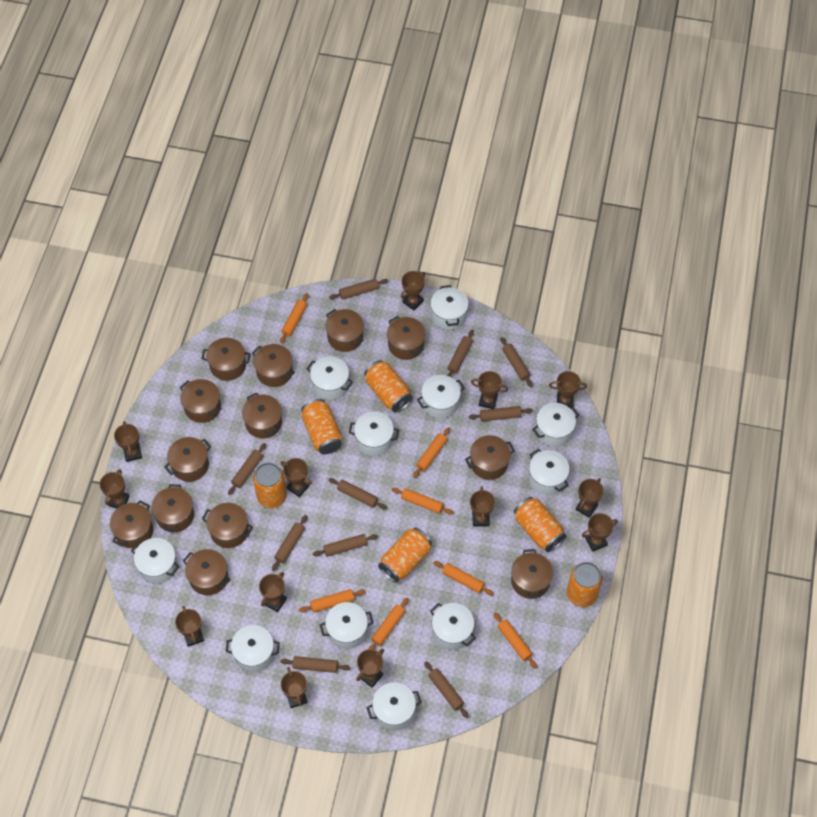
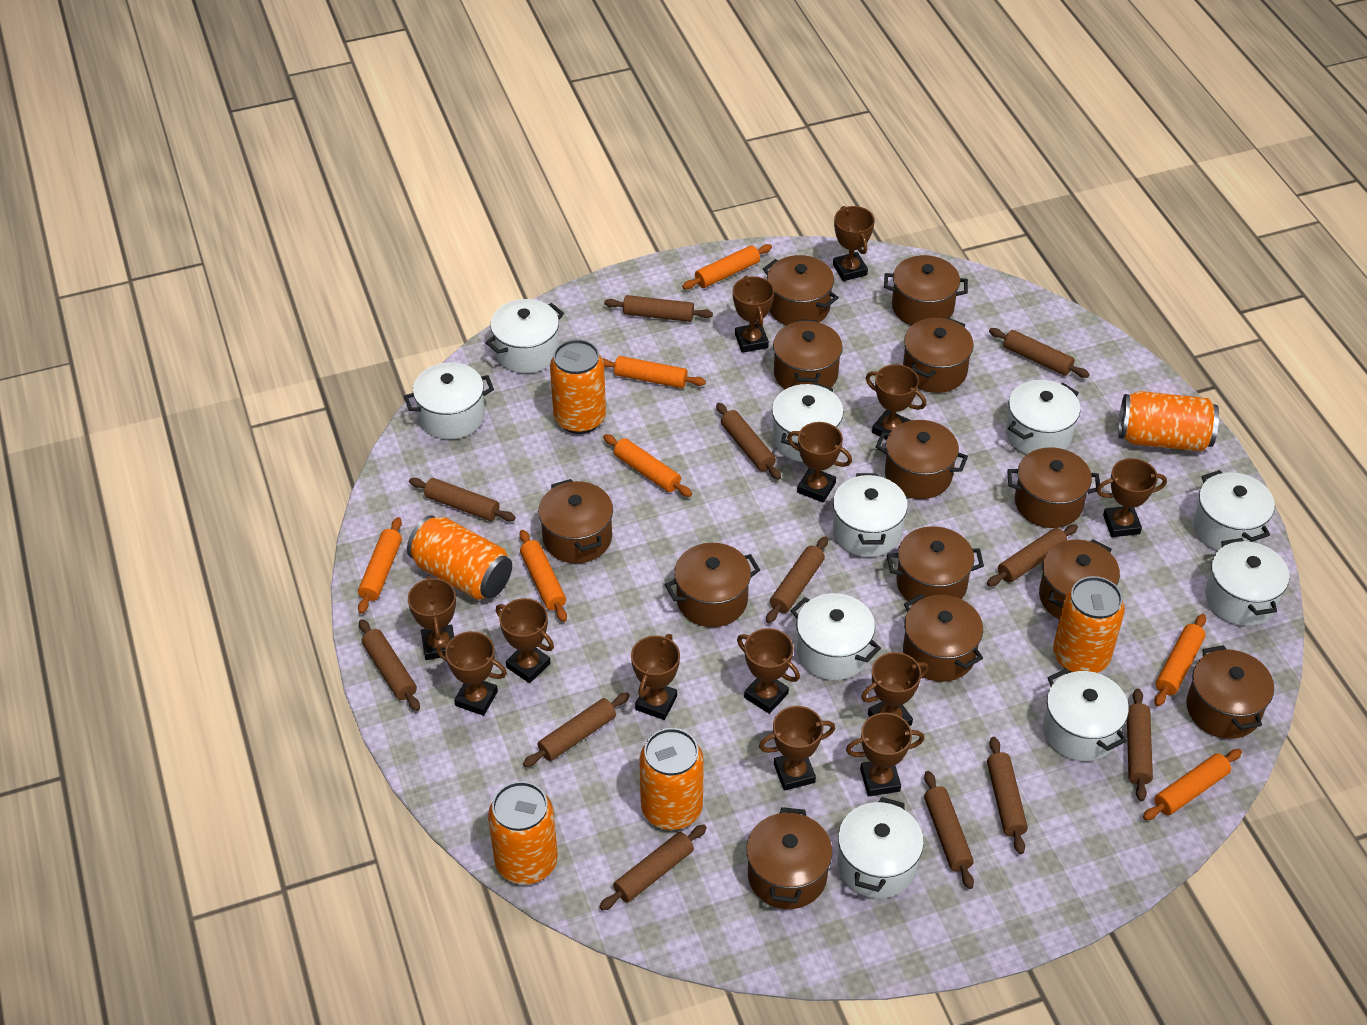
brown rolling pin: [228,443,266,495] [272,515,307,571] [280,656,350,673] [313,534,378,557] [329,279,388,300] [329,478,387,509] [424,661,469,718] [447,330,474,377] [469,406,533,422] [500,337,533,387] = 10 -> [359,619,420,711] [409,478,516,521] [523,693,630,767] [599,824,707,911] [604,295,713,322] [716,403,781,480] [766,536,828,623] [924,771,974,889] [987,524,1078,586] [987,737,1028,854] [989,328,1090,378] [1127,688,1153,801] = 12
white pot: [131,538,180,584] [226,625,280,673] [306,357,353,400] [320,602,374,649] [349,412,399,456] [366,683,422,731] [417,375,465,419] [430,285,469,330] [430,603,476,650] [529,449,570,495] [532,403,579,447] = 11 -> [404,362,494,439] [485,299,564,373] [772,383,844,462] [791,593,881,680] [833,473,908,557] [838,797,924,898] [1006,380,1080,454] [1043,668,1129,761] [1193,470,1275,551] [1205,538,1290,626] = 10

